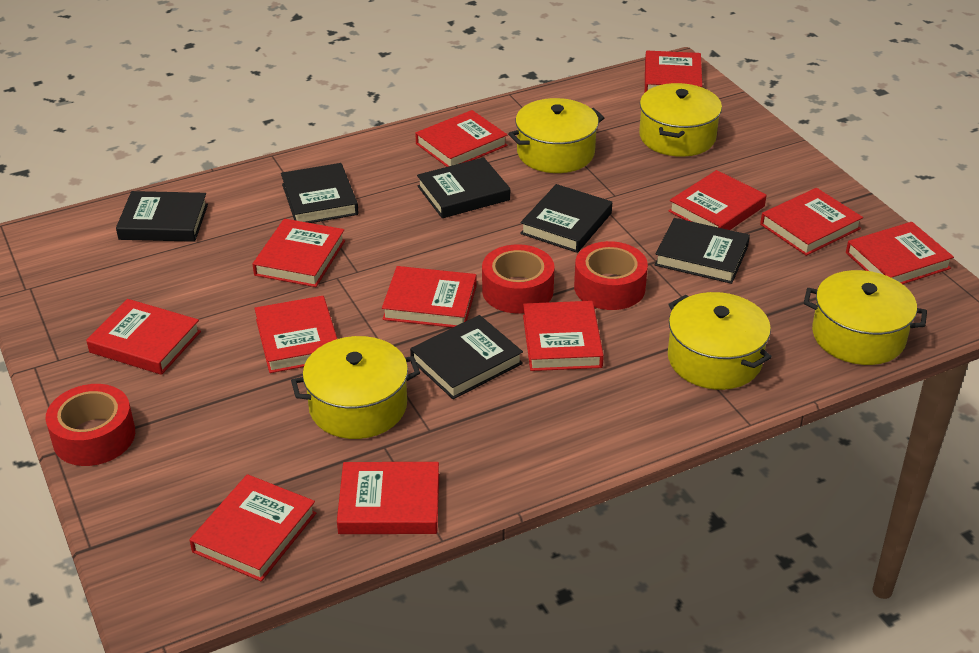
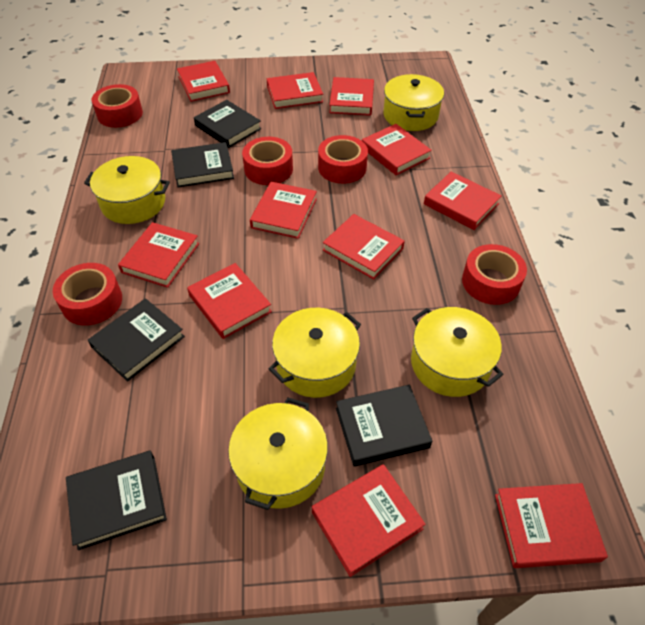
black book: [116,191,208,242] [281,163,359,223] [410,315,523,399] [417,157,510,218] [520,184,612,253] [654,218,750,284] = 6 -> [66,450,167,550] [88,298,185,381] [171,142,234,187] [194,100,261,148] [336,385,432,467] = 5
red book: [86,299,201,375] [190,474,316,581] [253,219,345,287] [254,296,337,373] [337,462,439,534] [382,266,477,328] [415,110,507,167] [523,301,604,371] [645,51,702,92] [669,170,766,230] [760,188,863,256] [846,222,954,284] = 12 -> [118,222,199,288] [177,61,230,102] [187,263,272,339] [250,182,317,239] [267,72,323,109] [312,464,426,577] [323,214,405,280] [329,77,374,116] [362,124,432,175] [424,171,501,230] [495,483,608,568] = 11
red tape: [46,384,135,466] [482,244,555,314] [574,241,648,310] = 3 -> [53,263,122,325] [92,84,143,128] [242,137,293,185] [318,135,368,184] [462,244,527,305] = 5

